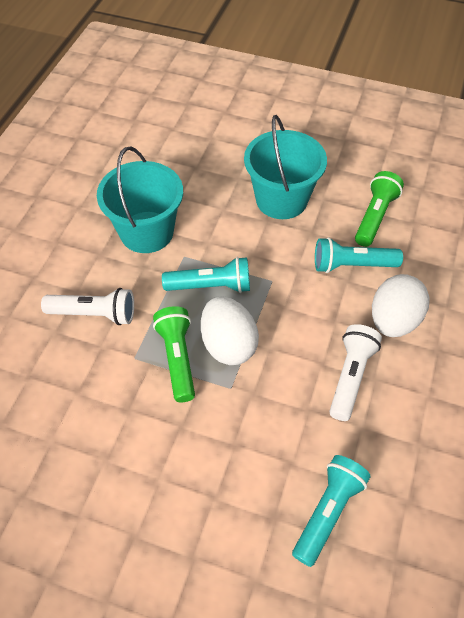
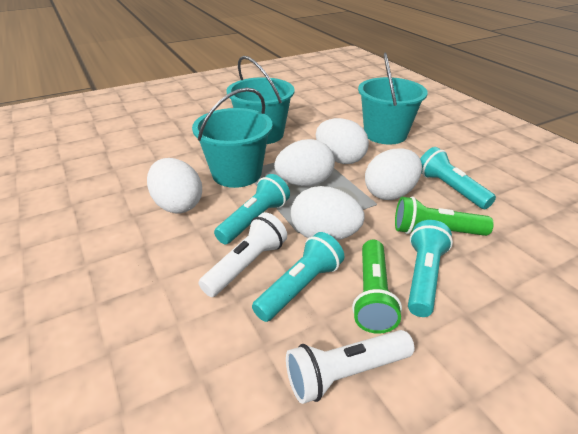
turquoise bucket: [97,146,183,253] [244,115,327,219] = 2 -> [192,88,273,188] [226,56,295,144] [358,52,428,144] = 3
turquoise flashlight: [162,257,250,293] [292,455,371,567] [315,237,403,273] = 3 -> [214,174,290,244] [252,232,344,322] [408,220,453,317] [420,147,496,209] = 4
white egg: [201,296,259,365] [372,274,429,337] = 2 -> [147,158,202,214] [274,139,335,187] [291,186,365,240] [316,118,369,164] [365,148,422,200] = 5

